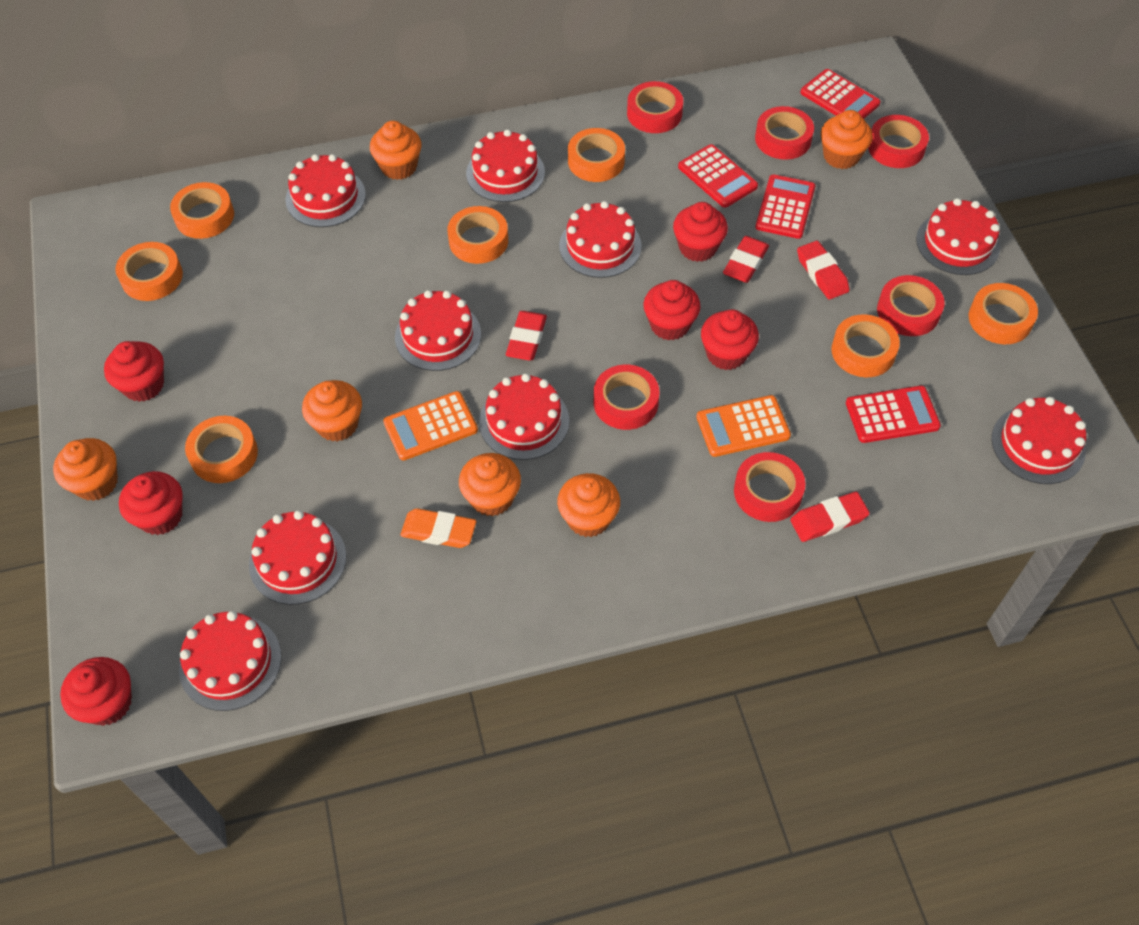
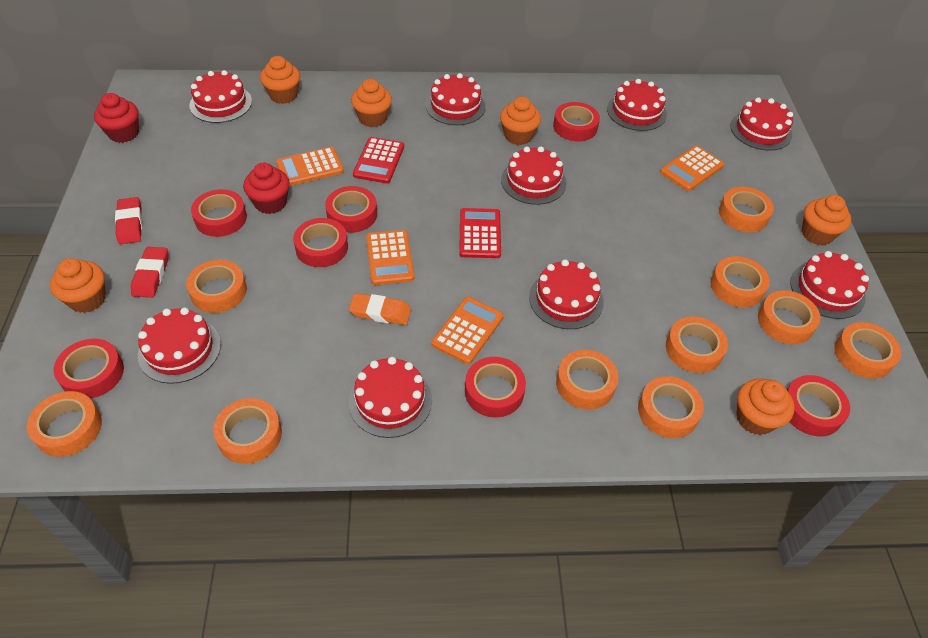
orange calculator: [383,391,478,461] [696,395,791,457] = 2 -> [276,147,344,186] [366,230,414,285] [431,297,504,364] [660,146,724,191] = 4
orange tape: [115,242,183,301] [170,182,234,239] [185,416,258,483] [447,206,508,264] [568,128,625,182] [831,314,900,377] [969,283,1038,344] = 7 -> [27,391,102,457] [186,260,247,313] [213,398,282,464] [556,350,618,410] [638,376,704,438] [666,317,728,373] [711,256,770,308] [719,187,774,232] [758,290,821,344] [834,322,901,379] = 10
red calculator: [678,144,758,208] [755,174,816,239] [800,69,880,119] [846,386,941,443] = 4 -> [353,137,404,183] [459,208,501,258] = 2
red cupcake: [60,657,132,726] [104,341,164,402] [119,471,183,535] [643,280,701,340] [673,202,728,262] [701,309,759,370] = 6 -> [94,93,139,143] [243,163,290,214] = 2
red eraser: [506,311,547,360] [723,236,769,283] [790,492,870,542] [797,241,850,300] = 4 -> [115,197,142,244] [131,247,168,298] = 2
red tape: [594,365,659,430] [627,81,683,133] [734,452,805,522] [755,106,814,160] [868,115,929,168] [877,275,945,336] = 6 -> [54,339,124,399] [191,189,247,237] [293,218,348,267] [325,186,377,233] [465,357,526,418] [553,102,600,141] [787,375,850,437] = 7

